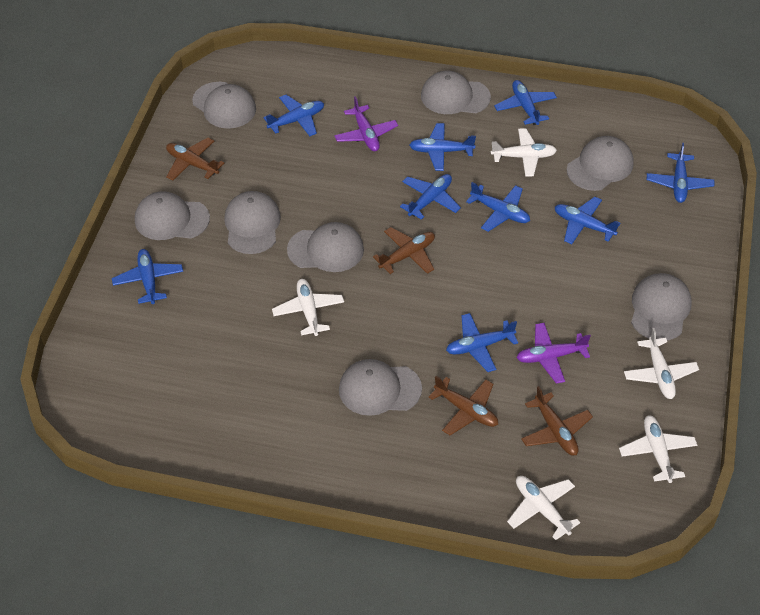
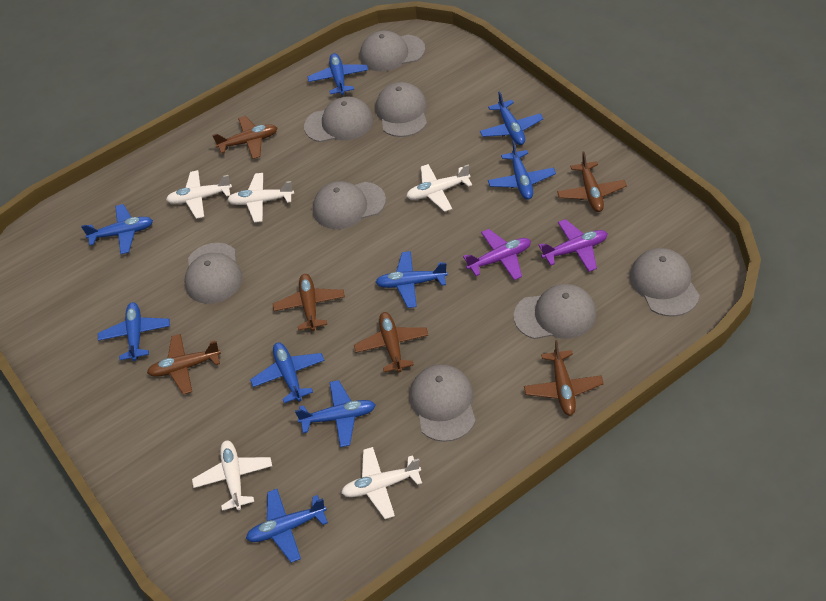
brown plane: [166,138,224,181] [373,227,435,274] [429,376,498,435] [521,386,593,456] = 4 -> [147,334,221,395] [212,116,277,159] [273,274,345,331] [354,312,428,372] [524,340,604,416] [557,152,627,212] = 6

